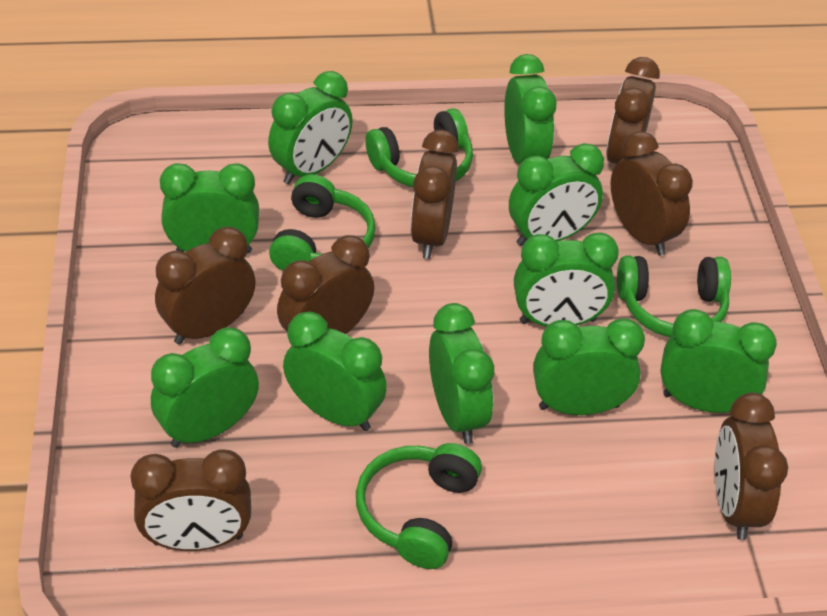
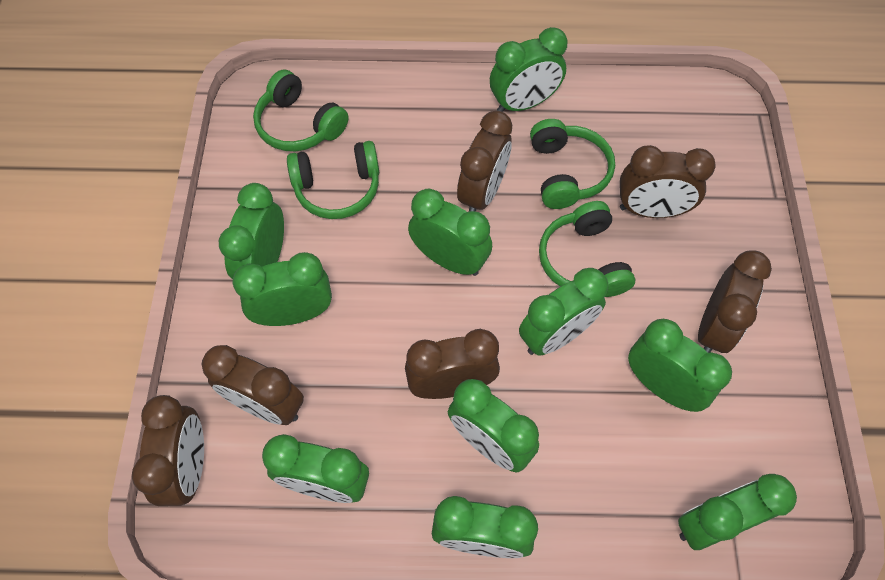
brown clock: [130,449,251,551] [155,227,256,345] [277,235,374,334] [410,130,459,259] [606,57,660,164] [611,131,693,256] [714,393,788,540] = 7 -> [132,395,204,506] [202,345,304,425] [405,329,500,399] [457,110,512,212] [620,145,716,218] [698,251,772,353] = 6

